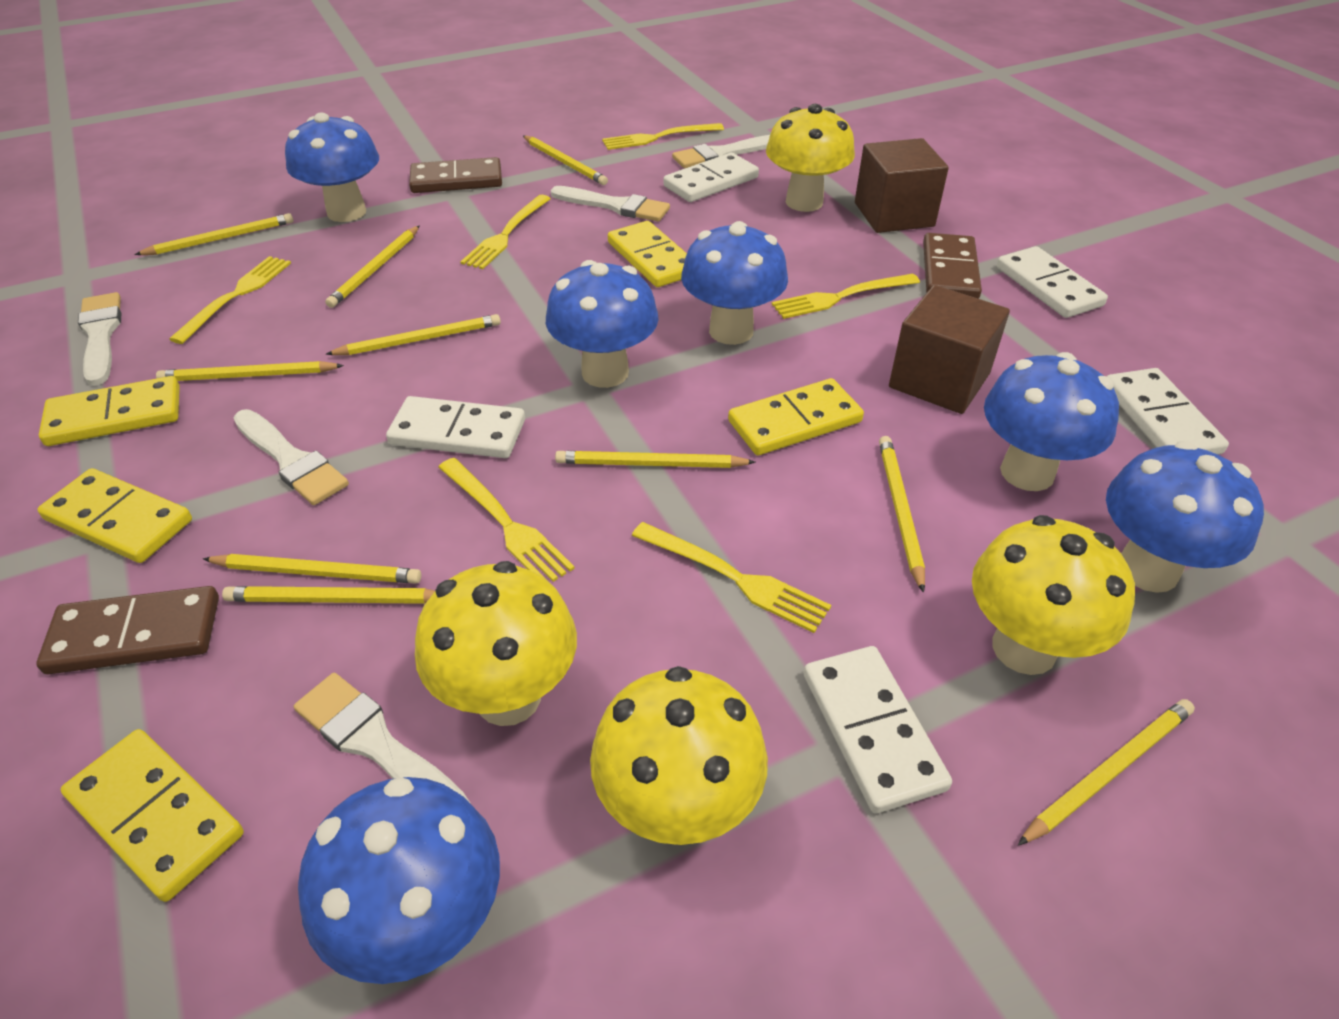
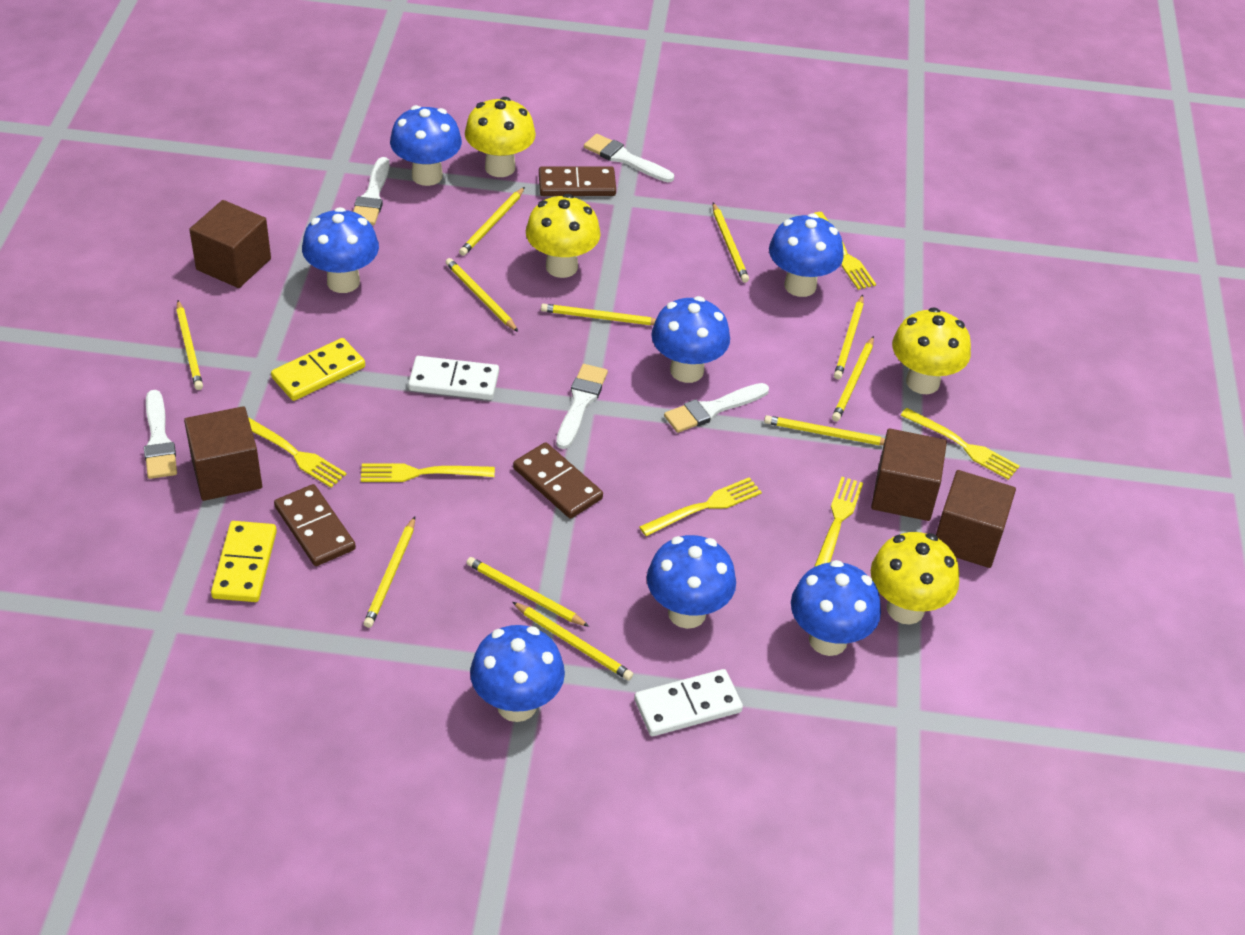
blue mushroom: [285,112,379,222] [298,777,500,984] [546,260,659,388] [681,221,788,345] [984,352,1119,491] [1106,441,1264,593] = 6 -> [302,207,379,293] [390,105,462,186] [470,625,565,722] [647,535,736,629] [651,296,730,383] [769,213,844,297] [791,560,881,656] = 7
brown cube: [855,138,949,233] [889,285,1010,414] = 2 -> [184,406,262,501] [189,200,271,288] [871,428,947,521] [936,470,1016,568] = 4
white domino: [386,396,525,458] [663,153,759,202] [804,646,952,814] [997,246,1108,318] [1107,368,1229,455] = 5 -> [408,356,499,400] [634,669,743,736] = 2
yellow domino: [37,468,192,563] [39,376,180,446] [60,729,244,902] [608,221,687,287] [728,378,864,455] = 5 -> [211,521,277,602] [271,338,365,401] = 2
yellow pencil: [134,213,293,255] [156,361,344,381] [203,554,421,584] [222,586,435,604] [325,225,420,308] [326,314,501,355] [523,136,608,185] [555,451,756,468] [879,436,925,593] [1018,699,1195,845] = 10 -> [176,300,203,390] [364,516,415,628] [446,258,518,332] [459,187,525,256] [466,557,590,627] [513,602,633,680] [541,304,656,325] [713,203,749,283] [764,415,885,445] [832,336,874,421] [834,295,864,379] = 11

